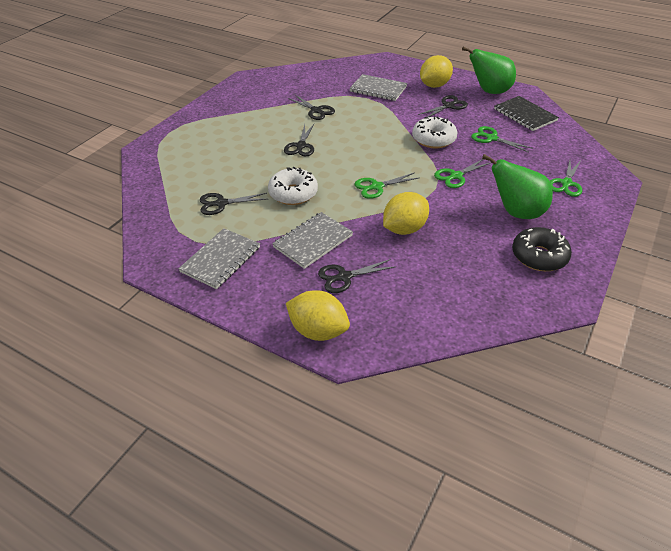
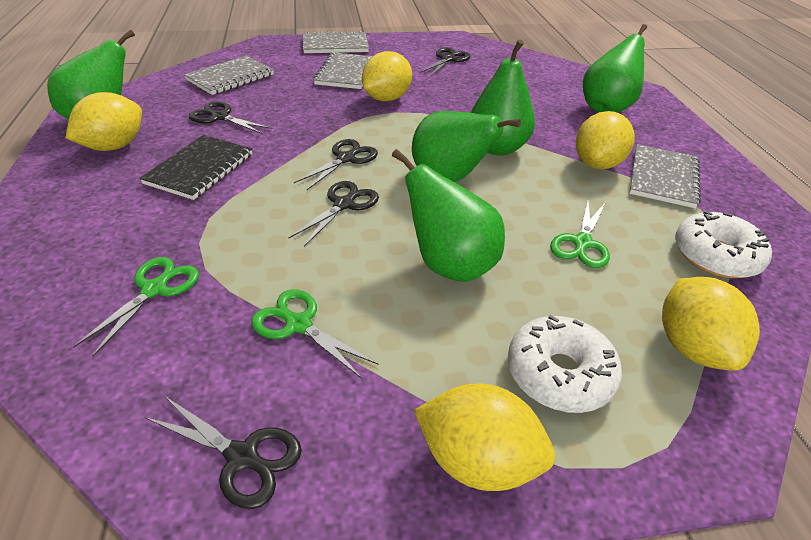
black donut: [512,227,572,271] = 1 -> none = 0
green pear: [462,47,516,94] [482,154,553,219] = 2 -> [47,30,135,120] [392,149,505,282] [412,111,521,182] [471,39,535,156] [583,24,647,113] = 5
green scissors: [355,172,418,199] [434,159,492,188] [471,126,533,152] [550,161,582,197] = 4 -> [73,257,199,357] [251,289,378,379] [550,200,610,268] = 3
grey notebook: [178,228,260,289] [272,212,353,269] [349,74,408,101] = 3 -> [184,56,274,95] [303,30,369,53] [313,52,373,89] [629,144,701,208] = 4
yellow lemon: [286,290,350,341] [383,192,429,235] [420,55,453,88] = 3 -> [66,92,142,151] [362,51,412,102] [414,383,555,491] [576,111,635,169] [662,277,760,371] = 5

